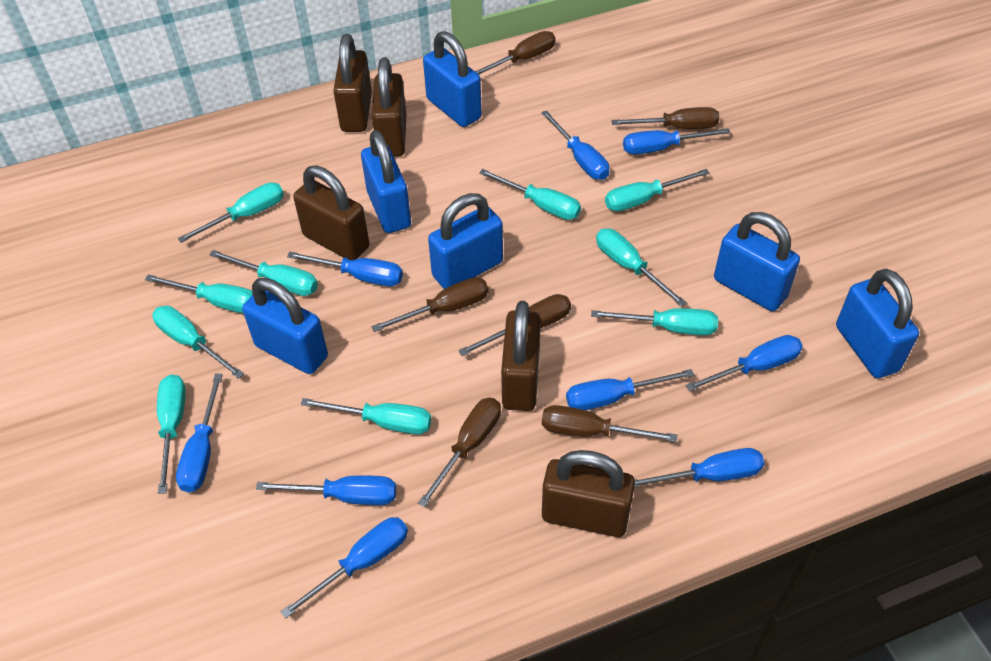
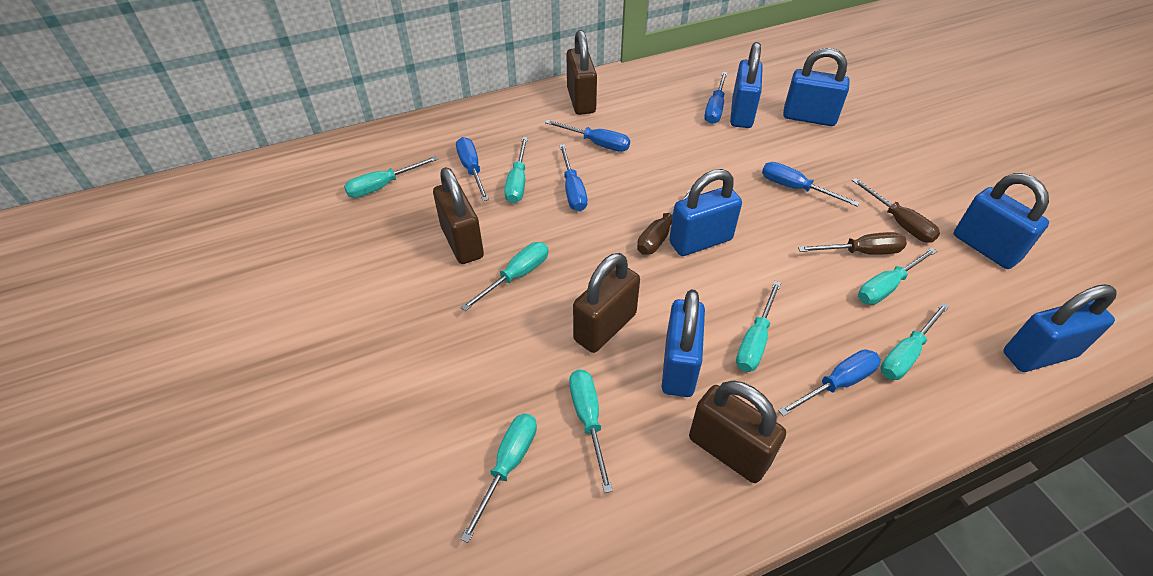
blue screwdriver: [176,373,223,492] [256,475,396,505] [281,517,408,618] [287,252,403,286] [541,110,609,180] [566,369,694,410] [623,128,730,154] [634,448,764,488] [685,335,803,392] = 9 -> [456,137,489,201] [545,120,630,152] [559,144,587,211] [704,72,728,124] [762,162,860,207] [778,349,881,416] = 6
brown padlock: [293,166,369,260] [333,34,372,132] [372,57,406,157] [501,301,541,411] [542,450,635,537] = 5 -> [433,167,484,264] [567,30,597,115] [573,253,640,353] [689,381,786,483] = 4
brown screwdriver: [371,277,488,332] [418,398,501,507] [458,294,571,356] [475,31,556,74] [542,405,677,442] [611,107,719,129] = 6 -> [637,189,691,255] [798,232,907,255] [852,178,940,243] = 3
turquoise screwdriver: [145,274,253,313] [152,306,244,379] [157,374,186,494] [178,183,284,243] [209,250,318,296] [301,398,431,434] [479,169,581,220] [591,308,718,335] [596,229,687,307] [605,169,710,211] = 10 -> [344,156,438,198] [460,414,537,543] [461,242,548,311] [504,137,528,203] [569,369,613,493] [736,281,781,372] [858,248,937,305] [880,303,950,380] = 8

